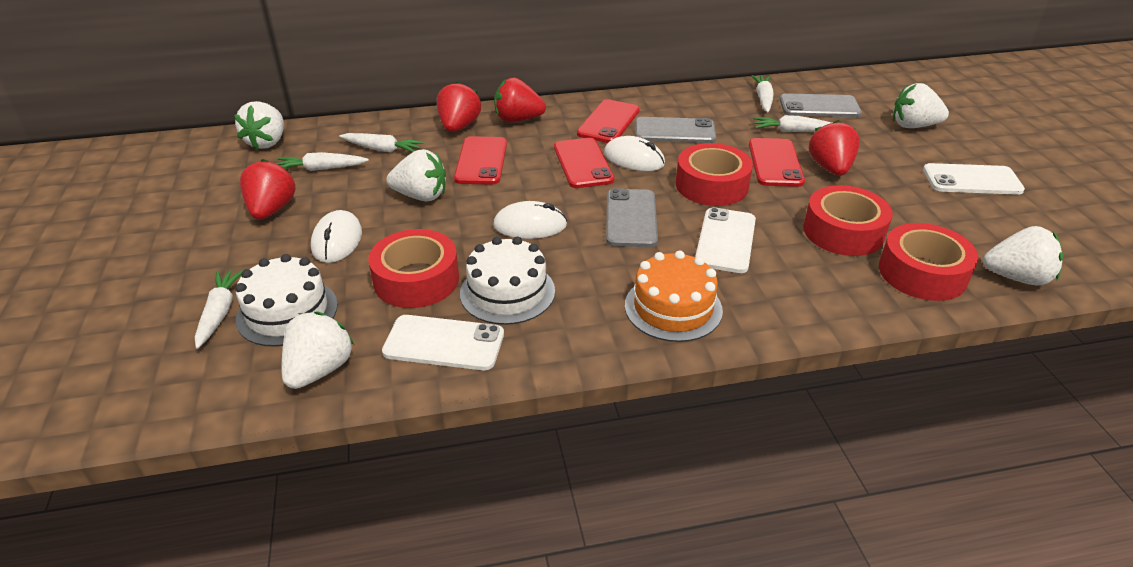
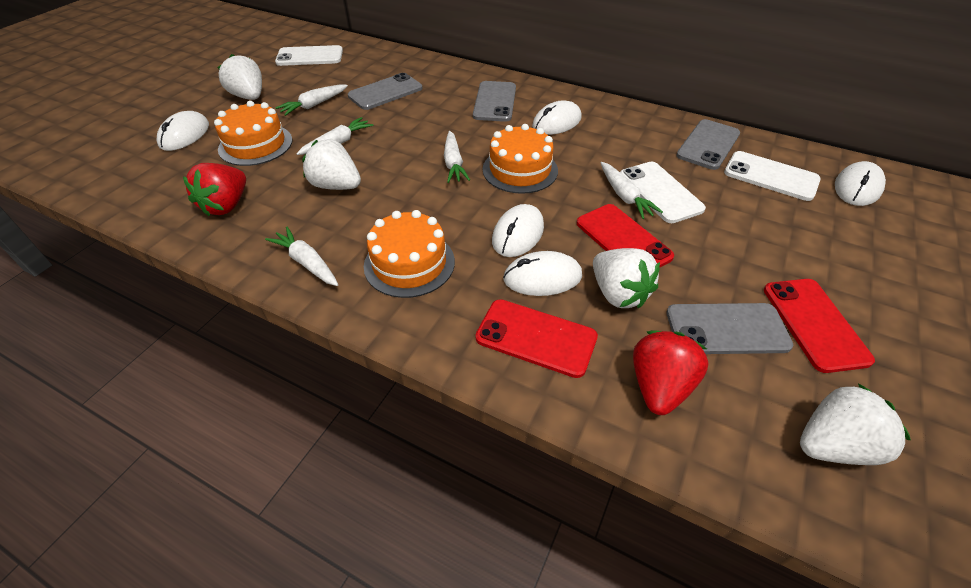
grey phone: [606,188,658,247] [635,117,716,143] [779,93,862,117] = 3 -> [348,73,423,110] [473,81,516,122] [666,303,793,354] [676,119,740,170] = 4
orange cake: [625,250,723,342] = 1 -> [214,101,293,166] [364,210,455,298] [483,124,558,194] = 3
red phone: [454,136,507,185] [554,138,614,188] [577,99,640,143] [749,138,805,187] = 4 -> [475,299,598,378] [577,204,674,267] [764,279,875,373] = 3
red strawberry: [240,159,296,220] [437,81,481,132] [494,78,546,122] [809,120,860,176] = 4 -> [183,163,246,216] [633,331,709,415] = 2
red tape: [368,229,459,308] [676,143,753,206] [803,185,893,256] [879,223,979,301] = 4 -> none = 0
white cake: [235,254,338,347] [460,237,555,325] = 2 -> none = 0
white mouse: [311,210,362,263] [493,201,567,239] [604,136,665,171] = 3 -> [156,111,209,151] [492,204,544,257] [503,251,582,296] [532,100,582,135] [835,161,886,206] = 5
white strawberry: [234,101,284,149] [282,311,354,389] [386,149,446,201] [893,83,949,128] [983,226,1063,286] = 5 -> [217,54,262,100] [302,139,361,190] [593,248,660,308] [800,384,911,465] = 4

